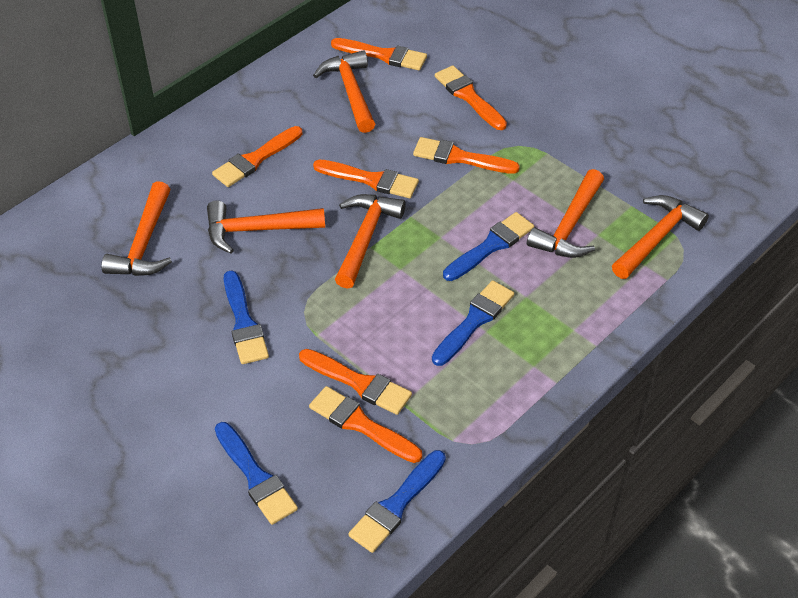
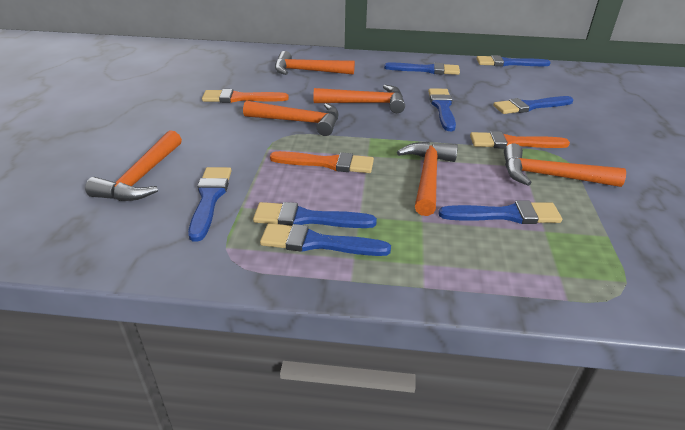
blue brush: [215,422,298,525] [224,270,269,364] [348,450,446,553] [432,280,514,366] [443,212,534,281] = 5 -> [188,167,232,242] [253,202,377,228] [260,223,391,256] [384,62,460,75] [428,88,456,131] [438,200,562,224] [476,55,551,66] [493,96,573,114] = 8
orange brush: [212,126,303,187] [299,349,412,415] [309,386,422,463] [313,160,419,198] [331,38,427,71] [413,137,520,174] [435,65,507,130] = 7 -> [202,89,289,103] [270,151,374,173] [470,131,570,149] = 3

